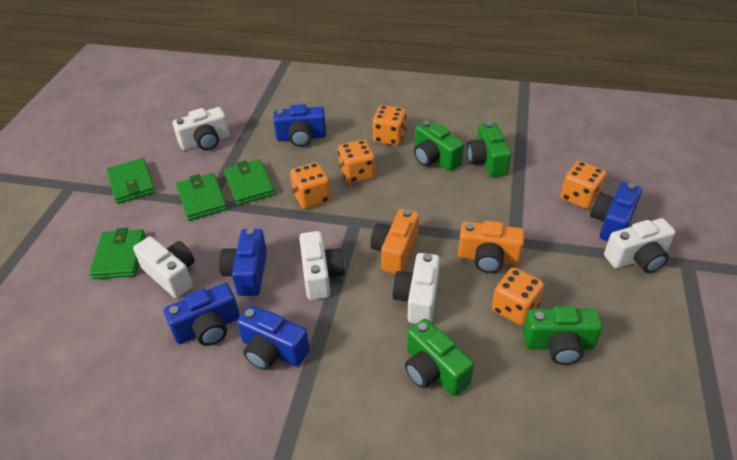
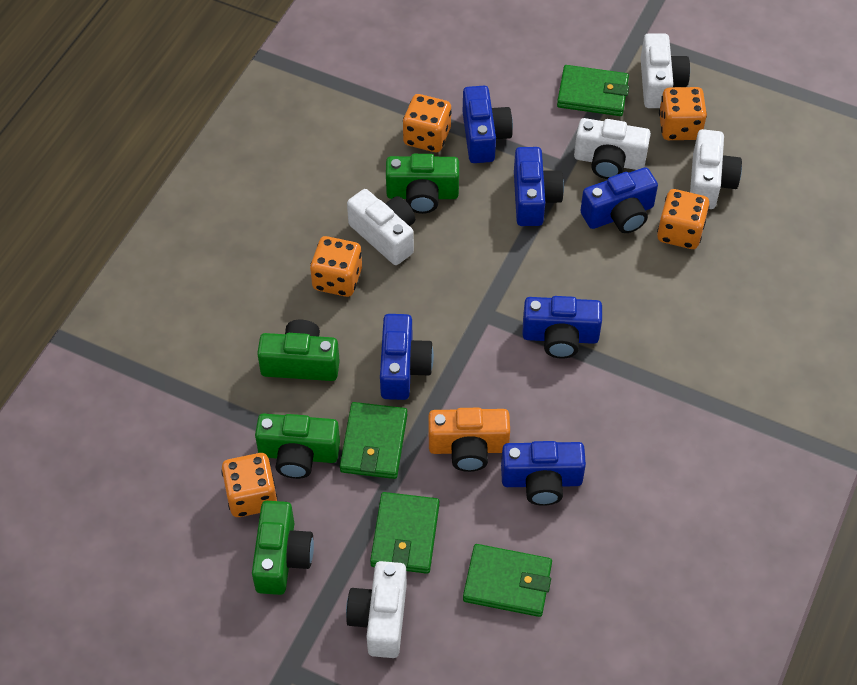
blue camera: [164,283,240,346] [219,228,267,296] [237,305,310,370] [273,104,326,147] [590,182,642,241] = 5 -> [380,314,434,400] [463,86,513,163] [501,441,586,506] [514,147,564,226] [522,296,602,359] [580,167,658,233] = 6
orange camera: [370,209,419,274] [458,221,524,273] = 2 -> [429,408,510,472] = 1

